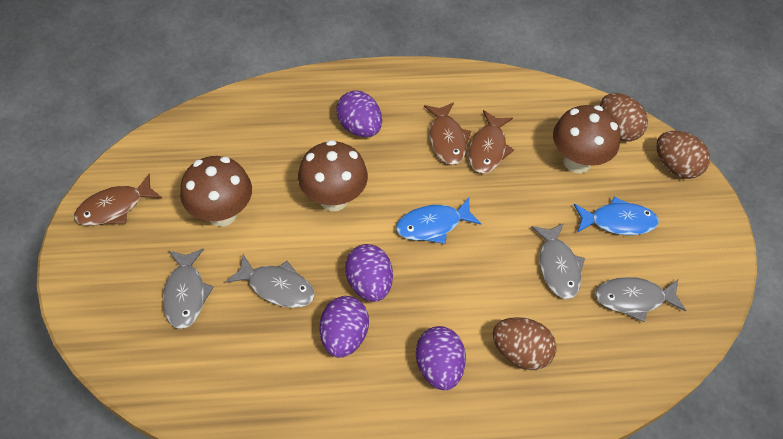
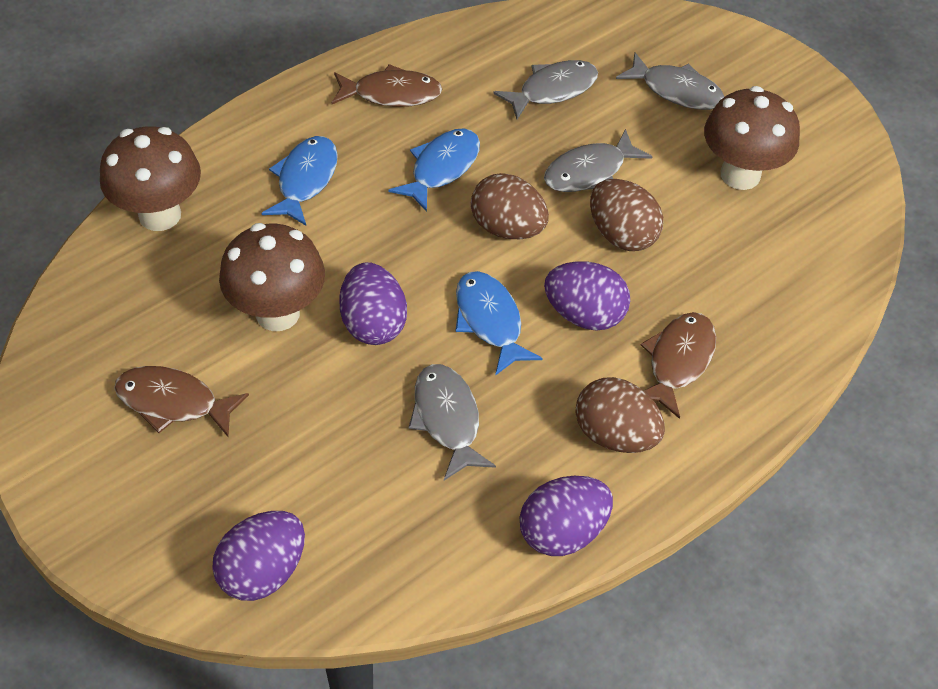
blue fish: [396,198,481,244] [574,197,659,235] = 2 -> [261,136,338,225] [388,128,480,212] [455,271,542,376] = 3

